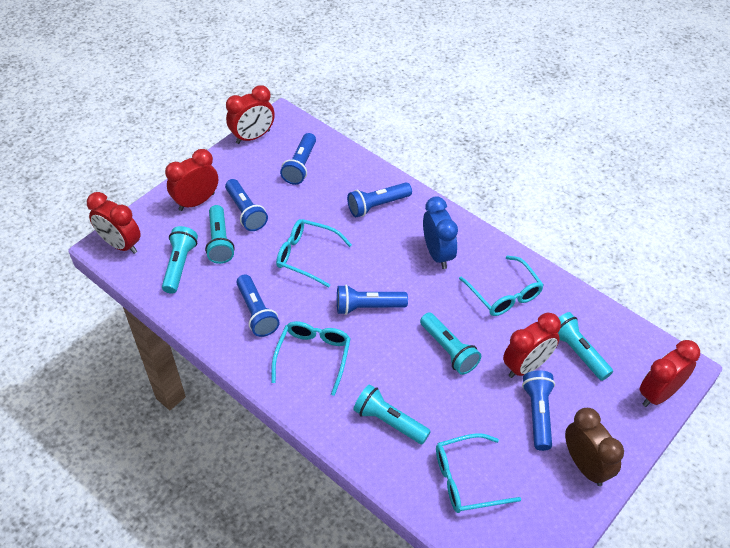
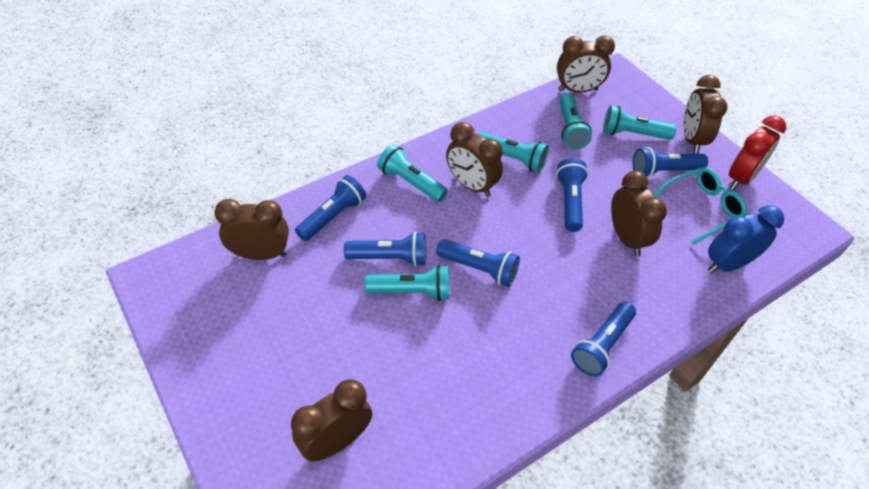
brown clock: [565,408,624,486] = 1 -> [214,199,289,260] [291,379,372,462] [446,122,503,197] [557,35,615,93] [611,171,667,256] [683,75,728,153] = 6
red clock: [87,192,141,254] [165,149,218,211] [226,85,275,144] [503,313,561,378] [639,340,700,407] = 5 -> [729,115,786,190] = 1
turquoise glasses: [271,321,351,396] [276,219,352,288] [436,433,521,513] [459,255,544,316] = 4 -> [654,167,747,245] = 1

